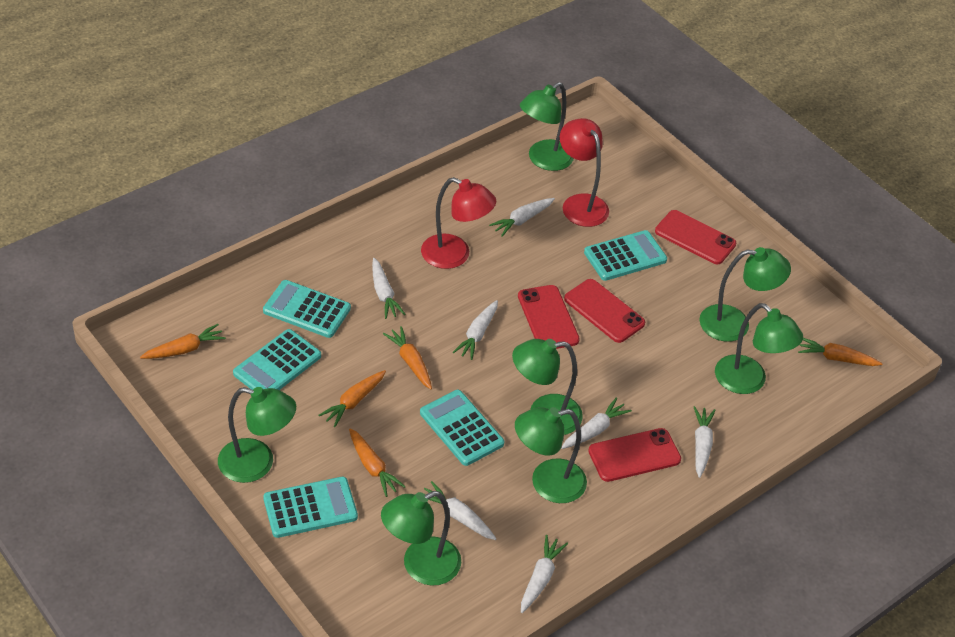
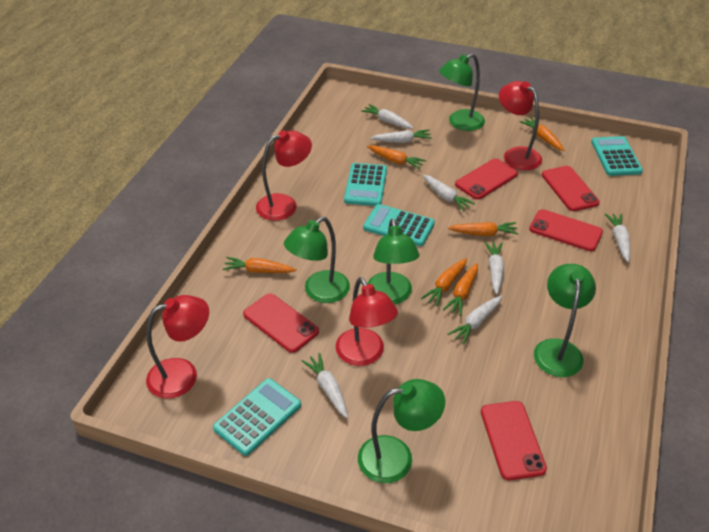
green lamp: [218,387,296,483] [381,491,462,586] [512,339,583,435] [515,407,587,503] [520,82,574,171] [699,247,791,342] [715,303,803,394] = 7 -> [284,217,350,303] [358,379,445,483] [368,219,419,304] [439,53,485,131] [534,264,596,377] = 5
orange carrot: [140,324,226,359] [318,370,386,427] [349,428,406,497] [383,326,432,389] [798,338,882,366] = 5 -> [223,257,296,273] [367,145,426,170] [421,258,467,306] [443,263,478,316] [448,222,519,236] [519,117,564,151] = 6
red lamp: [421,177,496,269] [560,118,609,227] = 2 -> [146,295,209,398] [256,130,312,221] [336,277,398,366] [499,81,542,170] = 4
red phone: [518,285,580,349] [564,279,645,343] [588,428,681,482] [655,210,736,264] = 4 -> [243,293,319,353] [455,158,518,200] [481,401,547,480] [529,209,603,251] [542,166,600,211] = 5
turquoise calculator: [233,329,321,390] [263,280,351,338] [263,477,358,538] [420,390,504,466] [584,230,667,281] = 5 -> [213,378,301,456] [344,163,387,206] [363,204,435,246] [591,136,643,176] = 4

